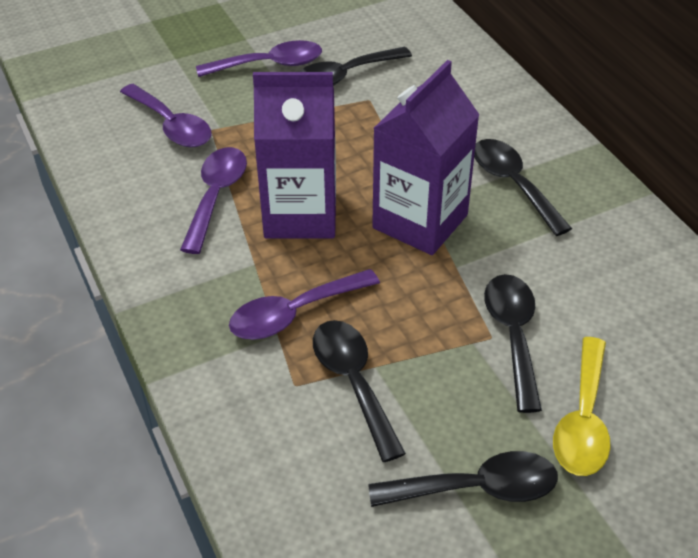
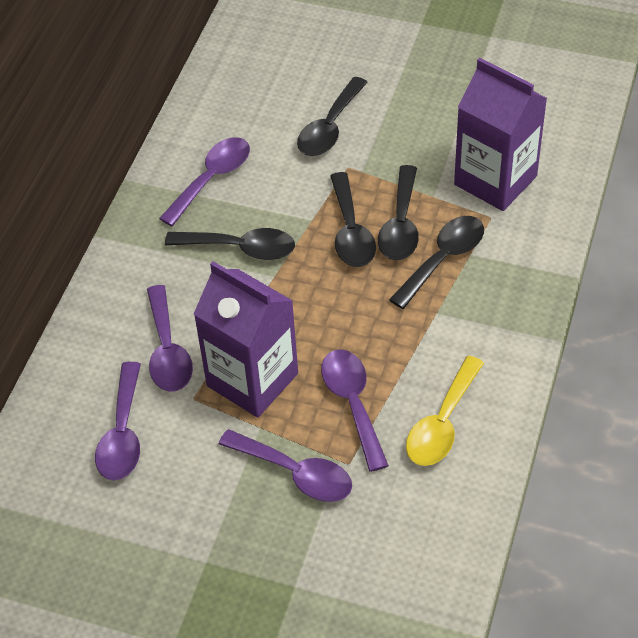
purple spoon: [120,84,211,147] [180,147,247,254] [196,40,322,77] [229,269,380,340] = 4 -> [95,362,141,480] [147,285,193,392] [159,137,250,226] [219,429,352,502] [321,349,389,472] = 5

